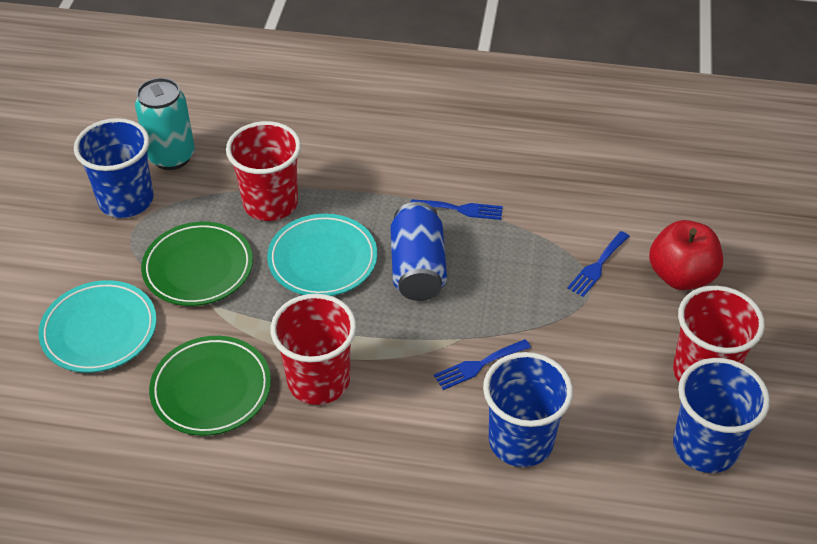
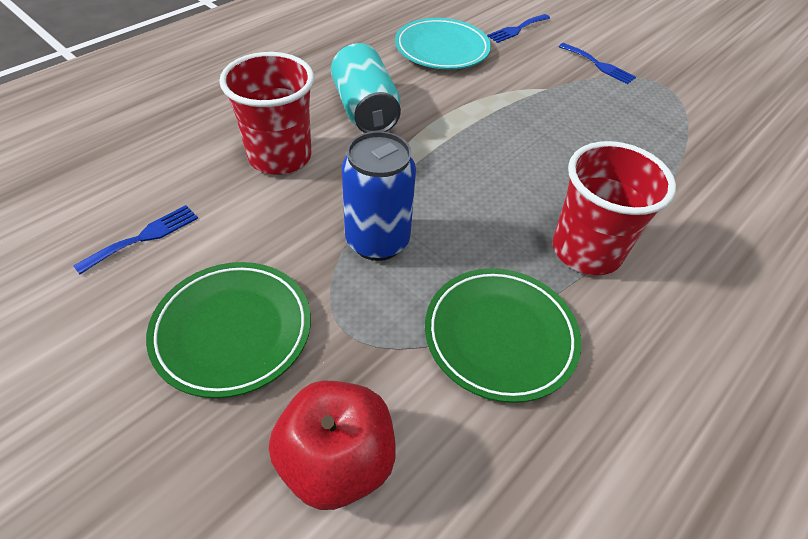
blue cup: [74,118,154,218] [483,352,573,467] [673,358,770,473] = 3 -> none = 0
red cup: [226,121,301,221] [271,293,357,405] [673,286,765,382] = 3 -> [219,52,314,175] [553,141,676,275] = 2
turquoise plate: [39,280,157,373] [267,214,377,296] = 2 -> [395,18,491,69] = 1

